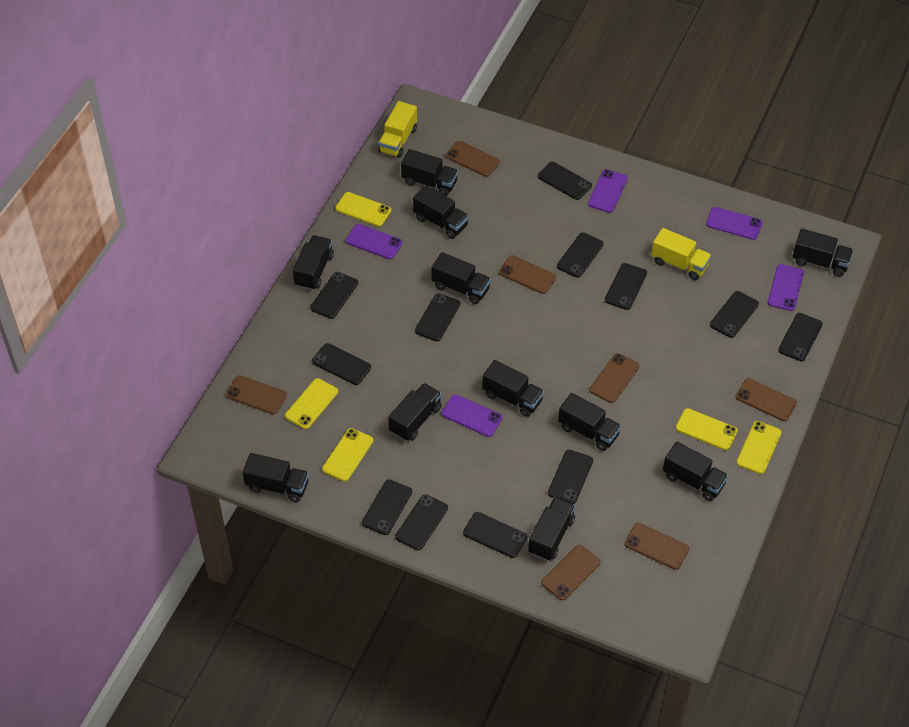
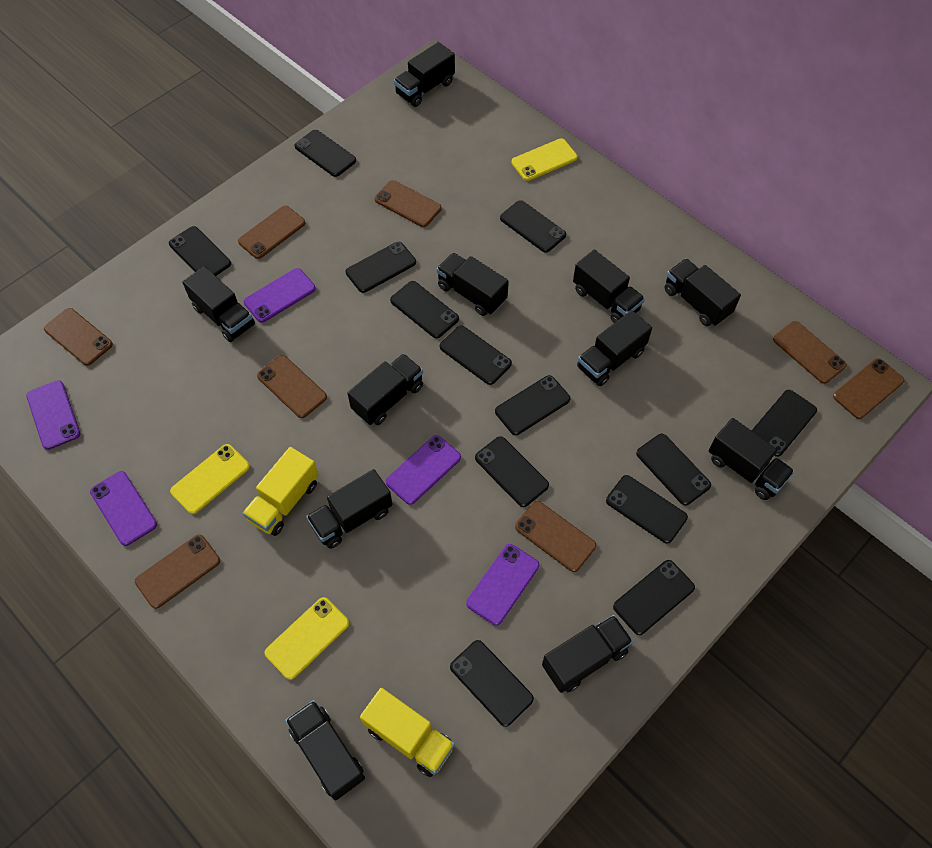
black phone: [310,272,358,319] [312,343,371,385] [362,480,412,535] [395,494,448,550] [415,293,460,341] [463,512,527,558] [538,162,592,200] [548,450,593,504] [557,232,604,278] [605,263,647,310] [710,291,759,338] [778,313,823,361] = 12 -> [169,226,231,276] [295,130,356,177] [346,242,416,293] [390,281,459,338] [440,326,512,385] [450,640,534,727] [475,436,549,507] [495,375,570,435] [500,200,566,253] [606,475,688,544] [613,560,695,635] [636,434,711,506] [751,390,817,457] = 13
brown phone: [226,375,287,414] [446,141,500,177] [499,255,556,294] [541,545,601,600] [590,353,639,403] [624,523,689,570] [735,378,797,421] = 7 -> [44,308,113,366] [135,534,220,609] [238,206,305,259] [257,355,327,418] [374,180,441,227] [515,501,596,572] [773,321,847,384] [833,358,905,419] = 8
yellow phone: [285,378,338,429] [322,428,373,481] [335,192,391,227] [676,408,738,450] [736,421,781,474] = 5 -> [170,444,250,514] [265,597,349,680] [512,138,578,181] = 3

